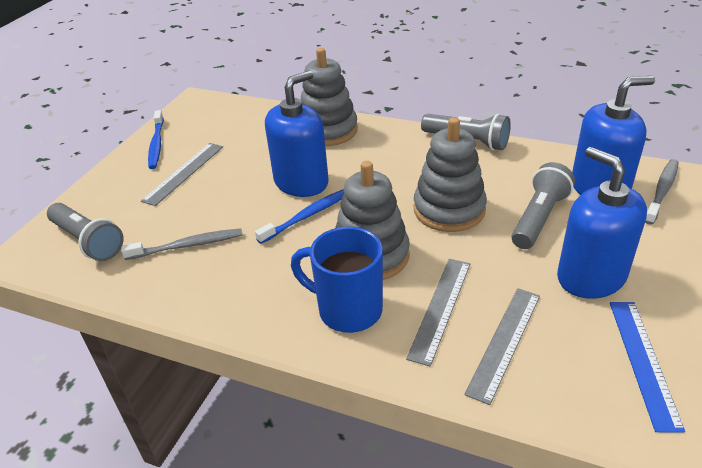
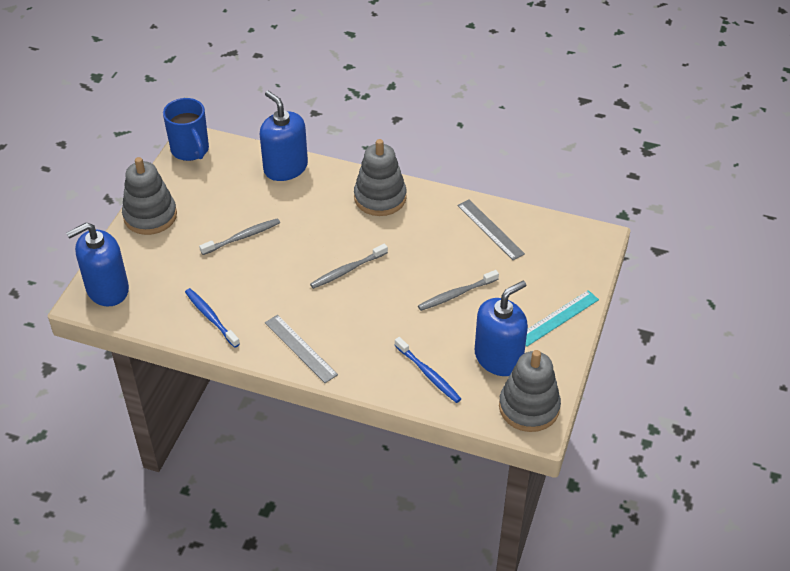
blue ruler: [610,302,685,433] = 1 -> none = 0
grey flashlight: [47,203,124,261] [421,113,511,150] [512,162,575,249] = 3 -> none = 0
grey ruler: [141,143,223,206] [406,259,470,367] [464,288,540,405] = 3 -> [265,315,338,383] [457,200,525,260] = 2
grey toothbrush: [121,228,243,260] [645,159,679,225] = 2 -> [199,218,280,255] [310,244,388,289] [418,270,499,311] = 3
turquoise ruler: none = 0 -> [526,290,599,346] = 1

